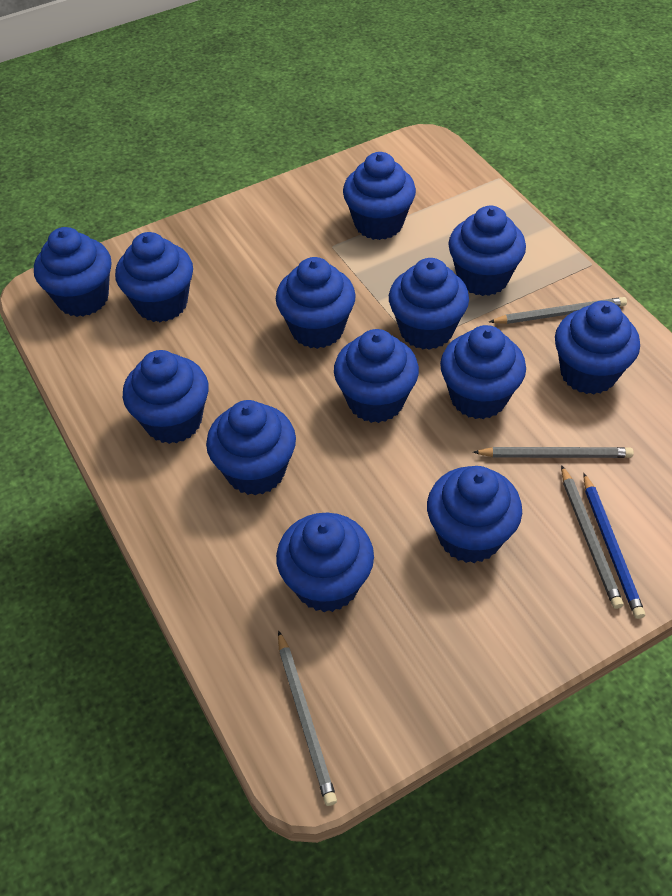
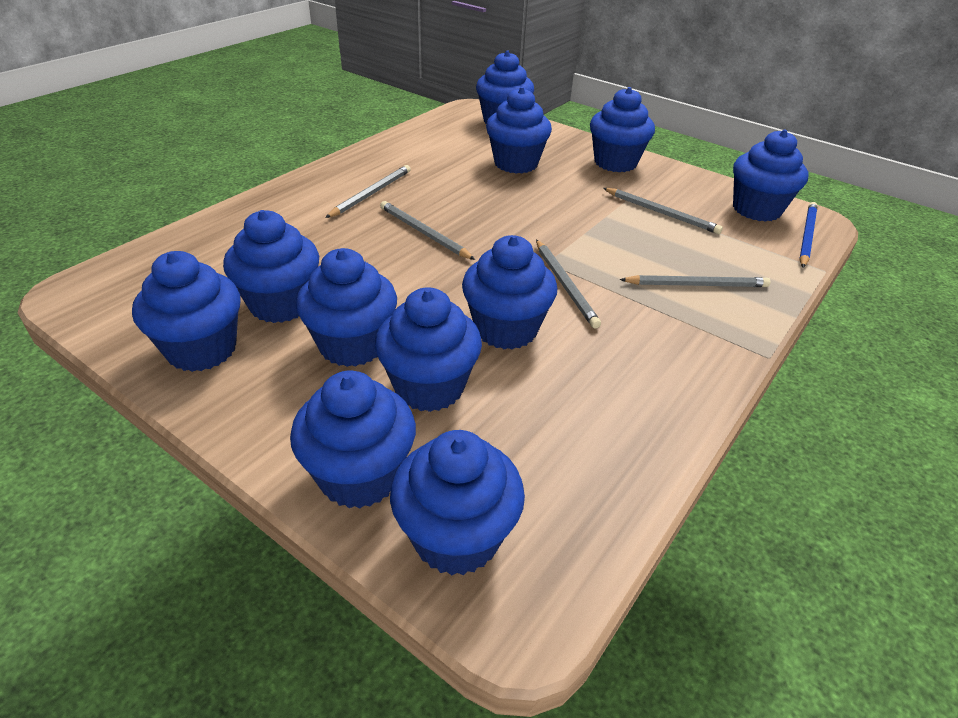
blue cupcake: [34,227,112,317] [115,232,193,322] [123,350,209,444] [206,400,296,495] [276,257,356,349] [276,513,374,612] [334,329,419,423] [343,152,416,240] [389,258,469,350] [427,466,522,563] [440,325,526,419] [448,206,526,296] [555,301,640,394] = 13 -> [132,251,240,372] [223,210,319,323] [290,370,416,509] [296,248,397,367] [375,287,482,412] [390,430,525,576] [462,235,557,350] [476,50,534,124] [486,87,552,174] [590,87,655,172] [733,129,808,222] = 11
grey pencil: [278,630,337,806] [473,447,634,458] [489,297,627,324] [561,465,623,609] = 4 -> [325,165,411,218] [380,201,475,260] [536,240,601,328] [603,188,723,234] [620,275,771,287] = 5

